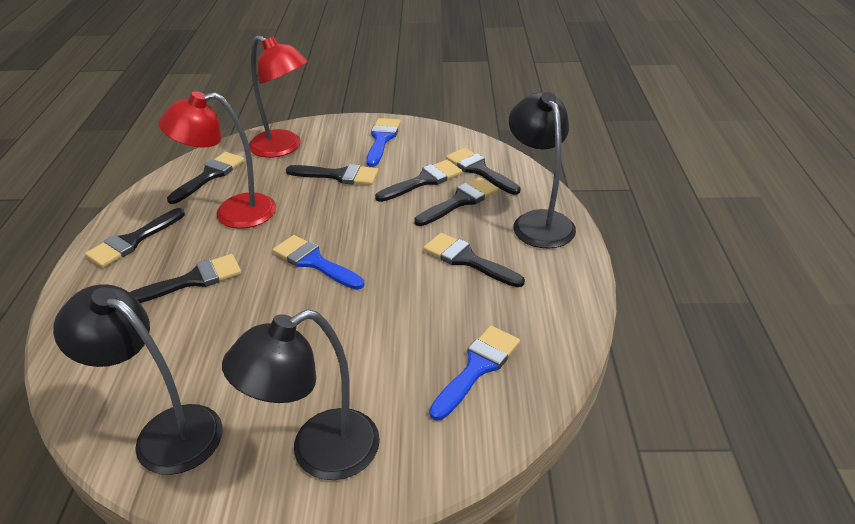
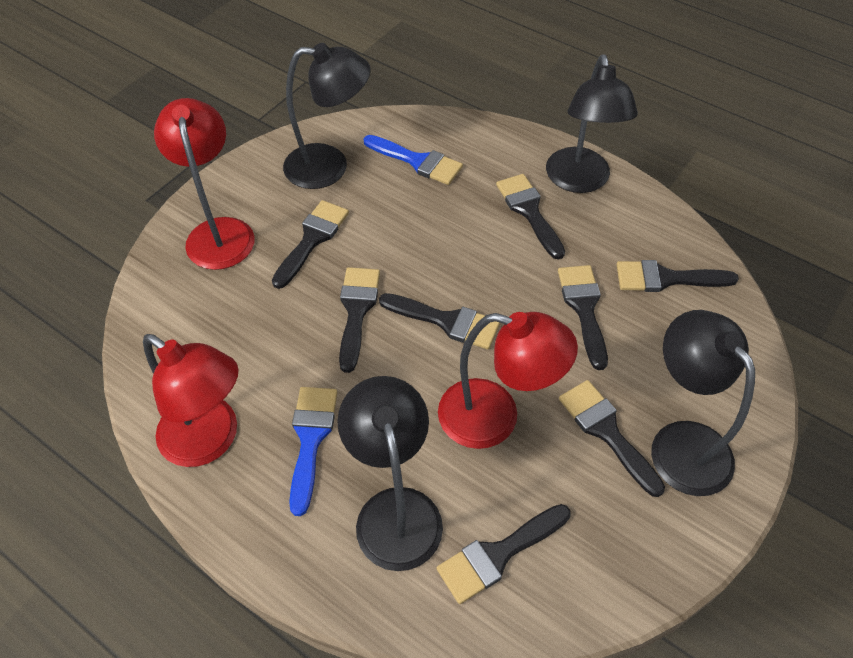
black lamp: [53,284,223,475] [222,310,380,480] [509,92,576,248] = 3 -> [283,43,371,189] [337,376,443,571] [546,54,638,193] [651,310,755,496] = 4
blue brush: [273,235,364,290] [366,118,401,167] [429,326,520,420] = 3 -> [289,387,337,516] [363,135,463,185] = 2
red lamp: [159,91,276,229] [249,35,308,158] = 2 -> [143,334,239,467] [154,98,254,270] [438,312,578,449] = 3

